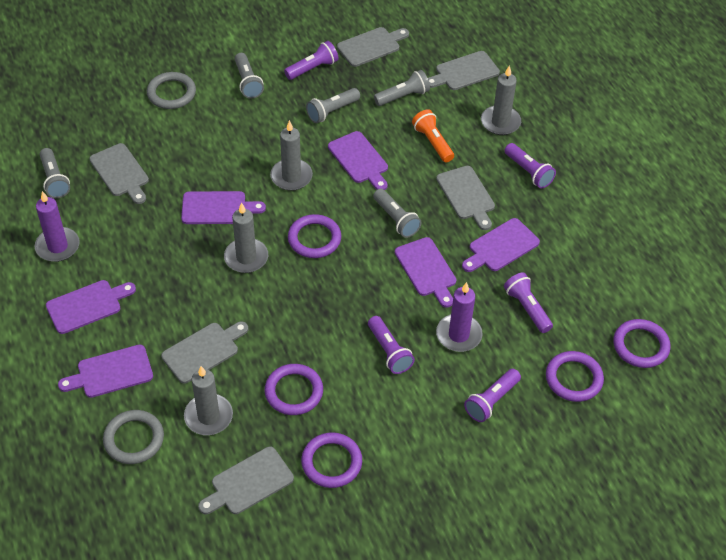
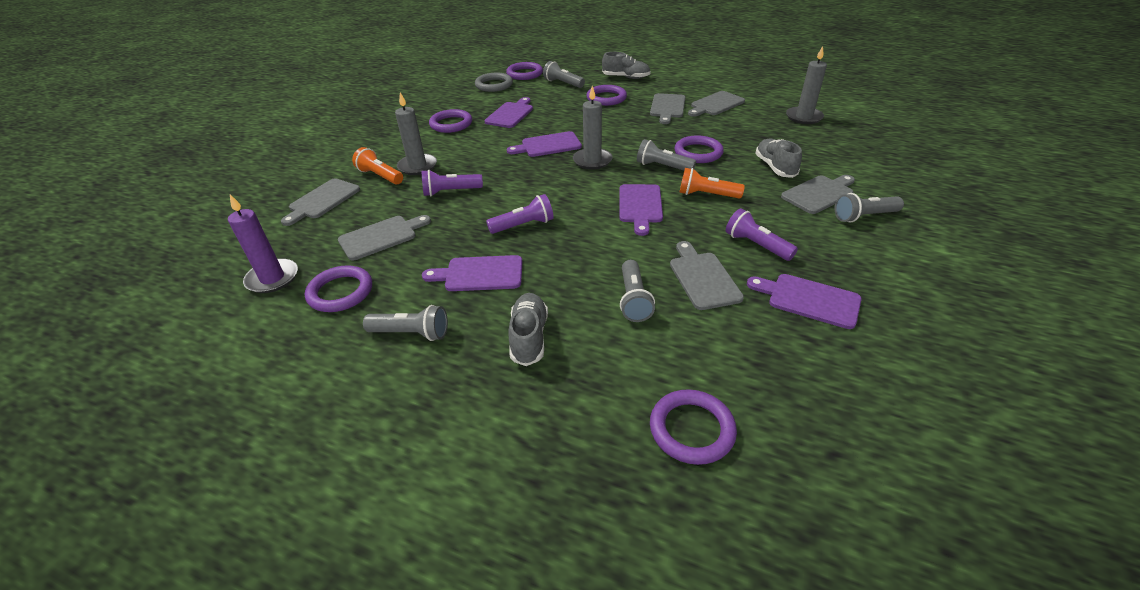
grey candle: [184,366,233,435] [224,202,268,273] [270,120,313,191] [481,65,521,135] = 4 -> [395,92,437,175] [573,86,613,170] [786,46,827,124] = 3
grey ring: [103,410,164,464] [147,72,196,109] = 2 -> [475,72,513,92] = 1
grey shoe: none = 0 -> [508,293,548,366] [602,52,651,79] [755,139,802,178] = 3
orange flashlight: [412,109,454,162] = 1 -> [352,147,403,185] [679,168,745,198] = 2
purple candle: [35,191,80,262] [436,282,483,352] = 2 -> [228,194,298,293] = 1
purple cutting board: [46,280,136,334] [58,345,153,398] [181,191,266,224] [328,131,388,190] [395,237,456,308] [462,218,540,272] = 6 -> [422,255,522,291] [484,97,533,128] [507,131,582,157] [619,184,663,236] [747,274,862,329] = 5
purple flashlight: [284,41,339,80] [368,316,415,374] [464,369,521,422] [504,143,556,188] [504,272,553,333] = 5 -> [422,170,483,196] [486,194,554,234] [726,208,798,261] = 3
purple ring: [264,364,323,415] [288,214,341,258] [301,432,362,488] [546,351,604,402] [613,319,671,368] = 5 -> [305,265,372,312] [429,109,472,133] [506,62,543,80] [587,85,627,106] [650,389,737,465] [674,136,724,163] = 6

